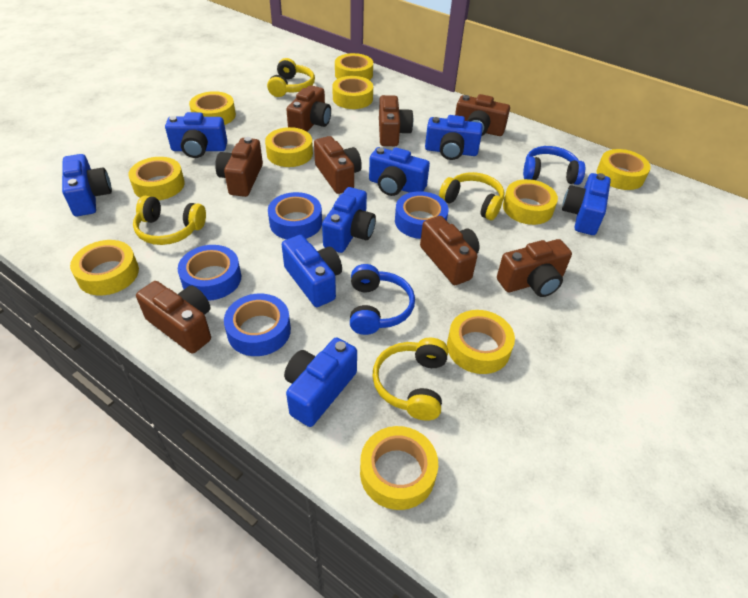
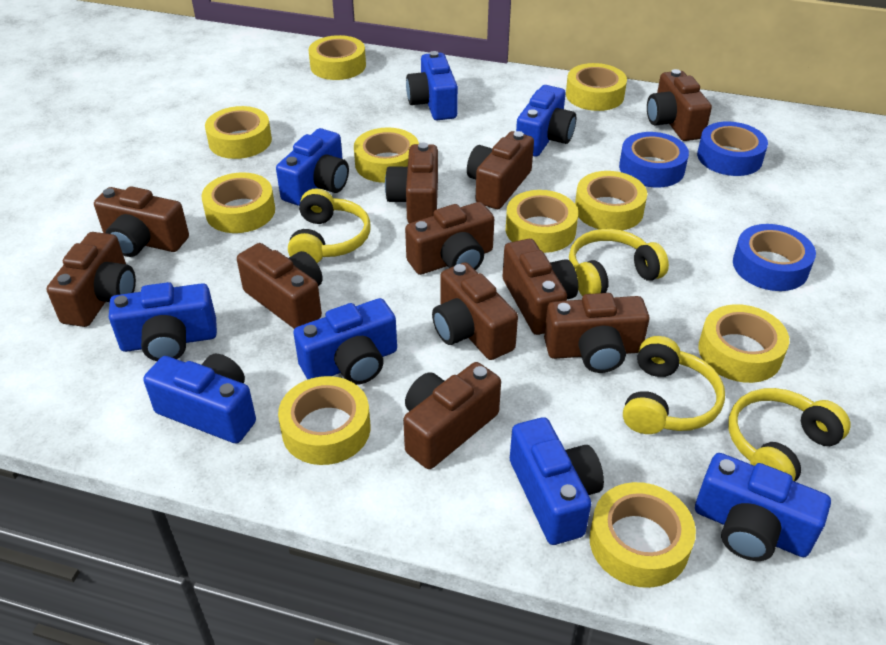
blue headphones: [350,264,415,335] [523,146,585,185] = 2 -> none = 0
blue tape: [178,245,241,301] [224,294,291,356] [268,192,322,240] [395,191,448,239] = 4 -> [619,132,689,188] [697,121,768,176] [733,224,816,291] = 3
brown camera: [136,281,211,354] [215,137,263,197] [286,85,331,132] [314,136,362,194] [379,95,413,146] [420,216,480,285] [455,94,510,136] [497,239,572,297] = 8 -> [47,232,136,327] [94,186,189,257] [237,243,323,329] [385,142,438,223] [403,362,501,469] [405,202,494,275] [432,262,518,360] [467,131,534,209] [503,239,578,335] [544,293,649,373] [647,69,712,141] = 11

